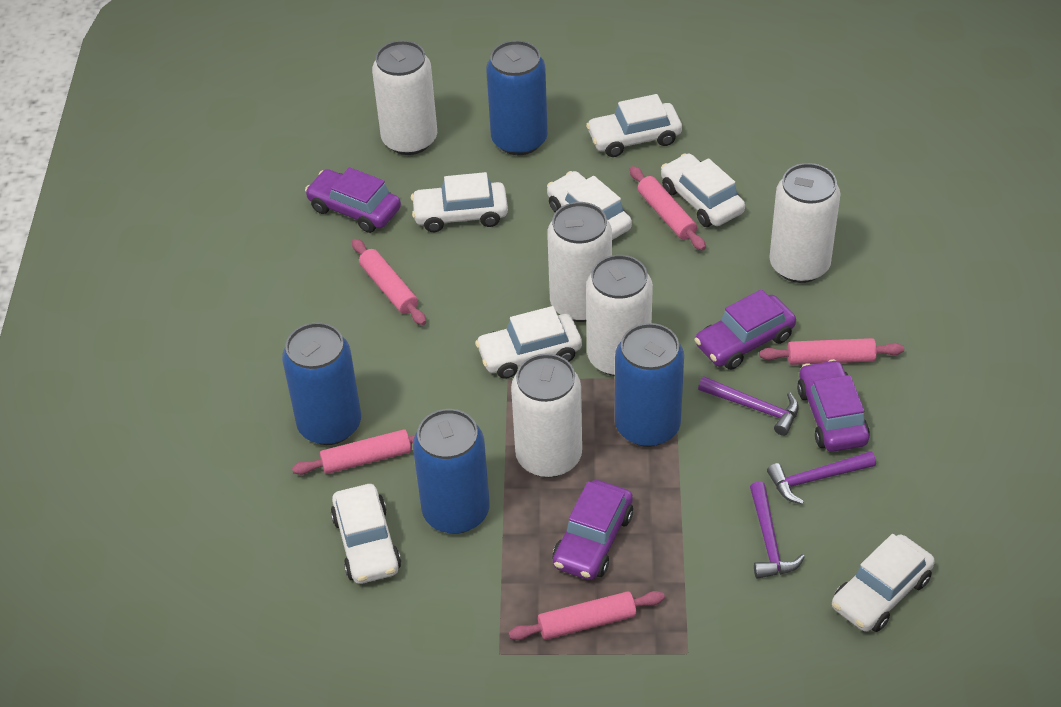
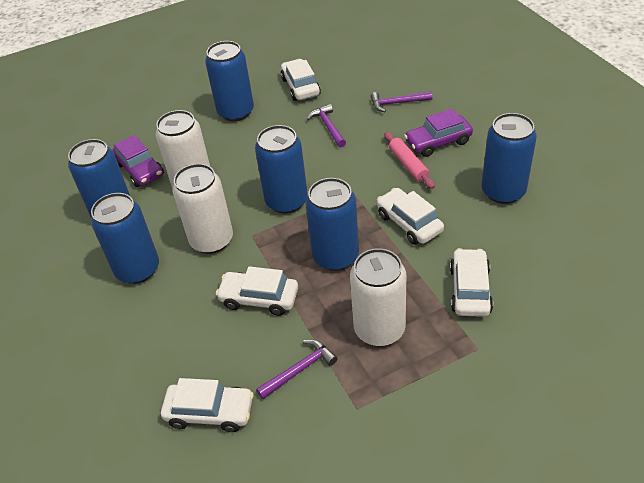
blue can: [282,322,361,445] [413,409,490,534] [486,40,548,155] [615,323,684,447] = 4 -> [68,139,131,217] [91,193,159,284] [205,41,254,121] [255,125,308,214] [305,178,359,271] [481,113,537,204] = 6
pink rolling pin: [292,429,415,475] [352,239,426,325] [508,591,665,640] [630,166,706,251] [759,338,904,365] = 5 -> [384,132,435,189] = 1
purple car: [305,167,401,233] [553,480,633,580] [694,289,796,370] [797,359,870,452] = 4 -> [112,135,164,187] [404,109,473,157] = 2
white can: [372,40,437,155] [511,354,582,478] [547,202,612,322] [586,255,653,376] [769,163,841,283] = 5 -> [155,110,210,188] [172,164,233,254] [350,248,406,346] = 3
white car: [331,484,401,584] [411,172,508,232] [475,306,582,379] [547,171,632,240] [586,94,682,157] [661,153,745,227] [832,534,935,632] = 7 -> [161,378,254,432] [216,266,298,316] [281,59,321,101] [377,188,444,245] [450,248,493,317] = 5

